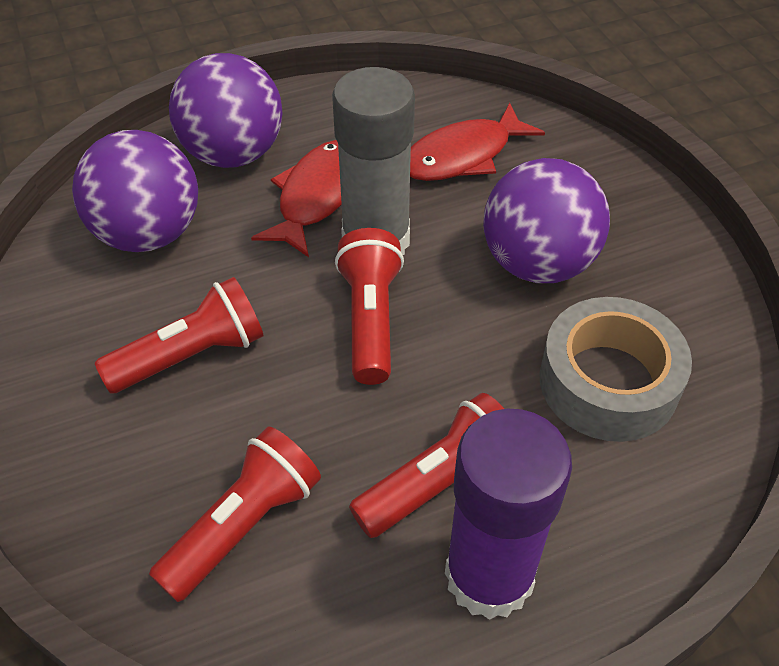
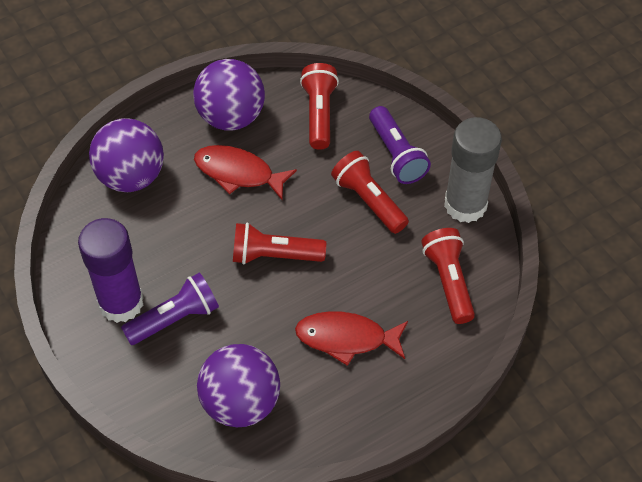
grey tape: [539,297,692,442] = 1 -> none = 0
purple flashlight: none = 0 -> [121,273,219,345] [369,106,431,184] = 2

